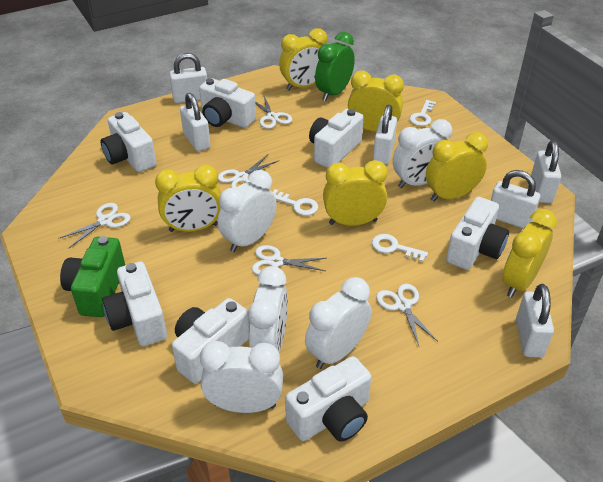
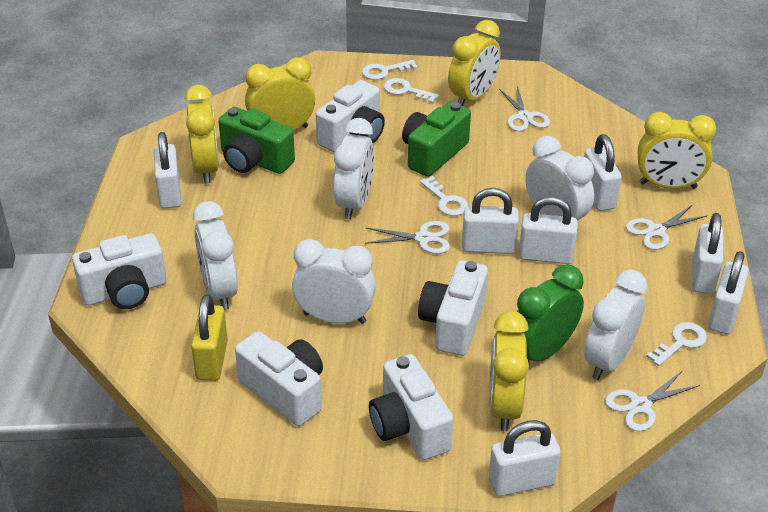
green camera: [60,236,125,317] = 1 -> [218,107,295,174] [402,102,471,177] = 2
white camera: [101,112,157,172] [102,262,167,346] [172,298,249,384] [199,78,256,128] [285,356,371,442] [309,109,364,168] [446,197,509,270] = 7 -> [72,233,166,309] [235,331,323,426] [316,80,385,153] [369,354,453,460] [418,260,488,356] = 5
white key: [272,189,318,216] [372,234,428,262] [409,100,436,126] = 3 -> [362,60,418,80] [384,78,439,103] [420,176,468,216] [646,322,707,366] = 4
white padlock: [169,53,207,103] [180,93,211,151] [373,105,397,165] [491,170,540,229] [516,284,554,358] [531,140,561,203] = 6 -> [154,132,181,209] [462,188,519,254] [489,420,561,496] [519,196,578,264] [584,134,622,211] [692,213,723,294] [708,251,749,334] = 7
white scissors: [58,203,131,248] [218,155,278,188] [252,245,326,275] [255,96,292,129] [376,284,438,346] = 5 -> [365,221,450,254] [499,86,550,131] [605,370,700,431] [626,205,708,250] = 4
yellow clock: [155,165,221,232] [279,28,327,90] [323,160,387,226] [348,71,404,132] [426,132,488,202] [502,209,557,298] = 6 -> [184,85,219,184] [245,57,315,131] [448,20,501,106] [489,311,529,431] [638,112,716,189] = 5
yellow padlock: none = 0 -> [191,294,228,381] = 1

